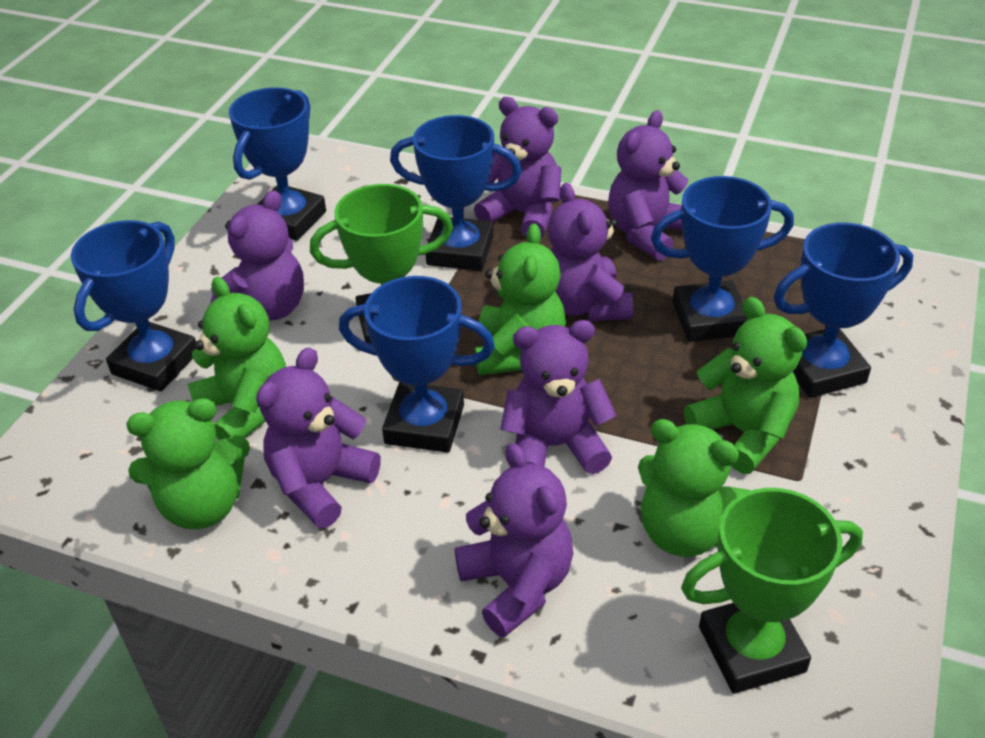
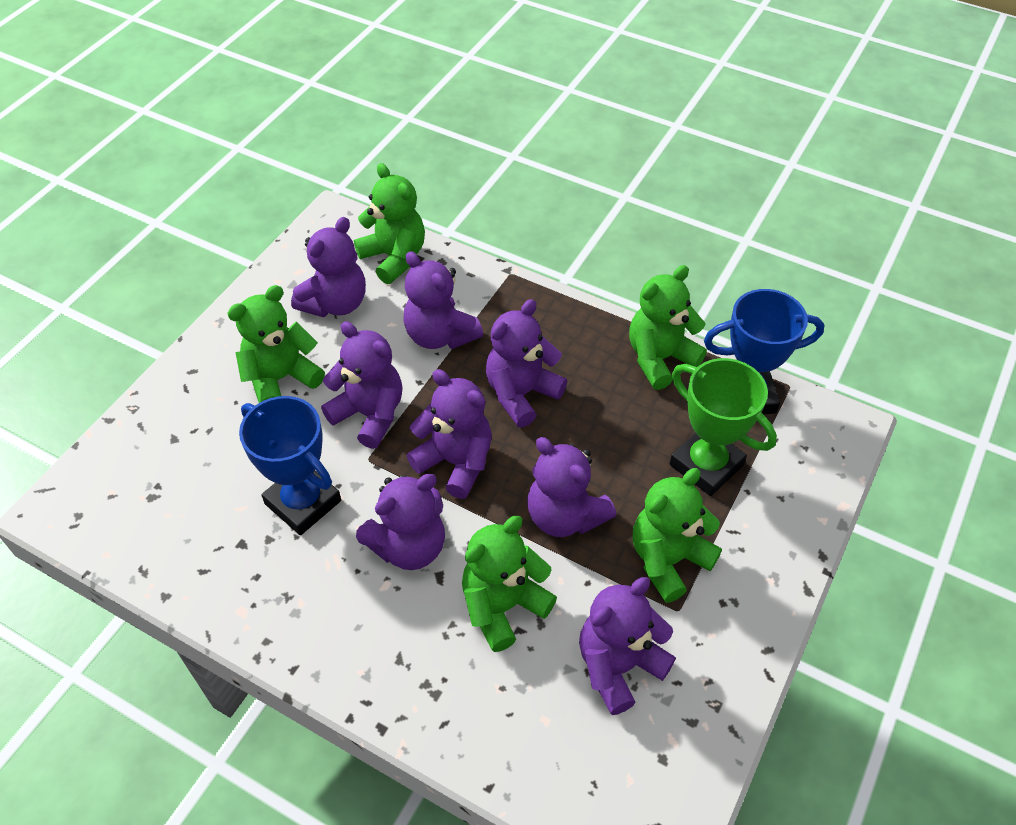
blue trophy: [71,220,196,391] [229,87,326,241] [339,276,495,453] [390,115,522,271] [651,176,794,342] [773,223,913,398] = 6 -> [239,396,341,535] [704,289,824,414] = 2
green trophy: [310,184,453,344] [681,488,863,694] = 2 -> [669,358,777,496] = 1
purple teddy bear: [210,190,304,320] [256,347,381,528] [455,443,573,638] [474,97,561,238] [500,320,616,474] [548,183,633,321] [608,110,688,261] = 7 -> [291,217,366,317] [321,321,402,449] [356,474,445,570] [403,251,483,349] [407,369,492,499] [486,299,567,427] [527,437,616,537] [579,577,676,715] = 8

